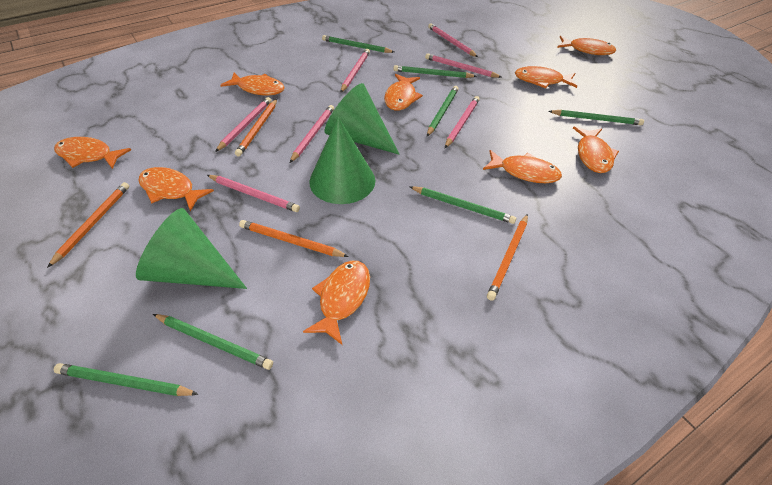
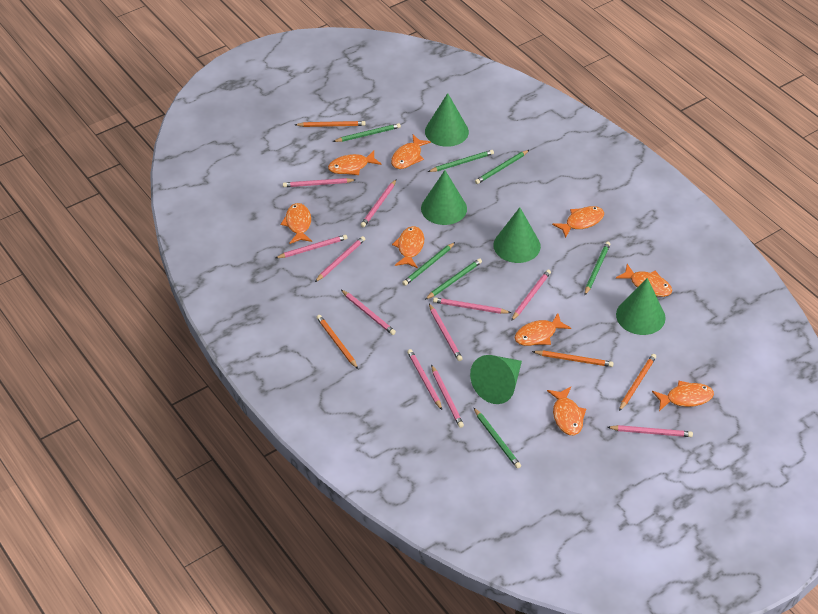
green cone: [136,208,247,289] [309,117,375,204] [324,83,399,154] = 3 -> [421,170,467,225] [425,93,469,147] [470,355,522,404] [493,207,541,263] [616,278,666,335] = 5
pink pencil: [207,175,300,212] [215,97,271,152] [290,105,334,163] [340,49,370,93] [425,53,502,78] [428,23,478,57] [445,96,480,148] = 7 -> [276,235,347,258] [283,178,355,187] [315,236,365,282] [341,290,396,335] [361,180,396,227] [407,349,442,410] [429,303,463,361] [431,365,464,428] [433,297,511,314] [511,269,551,321] [607,425,693,437] = 11

